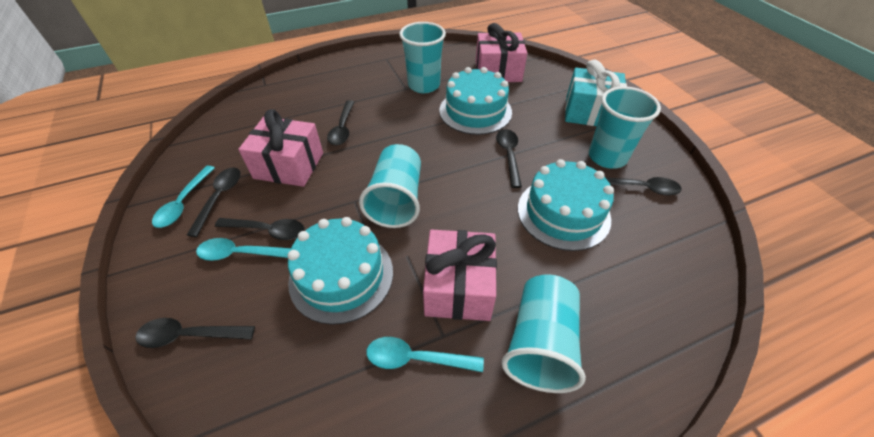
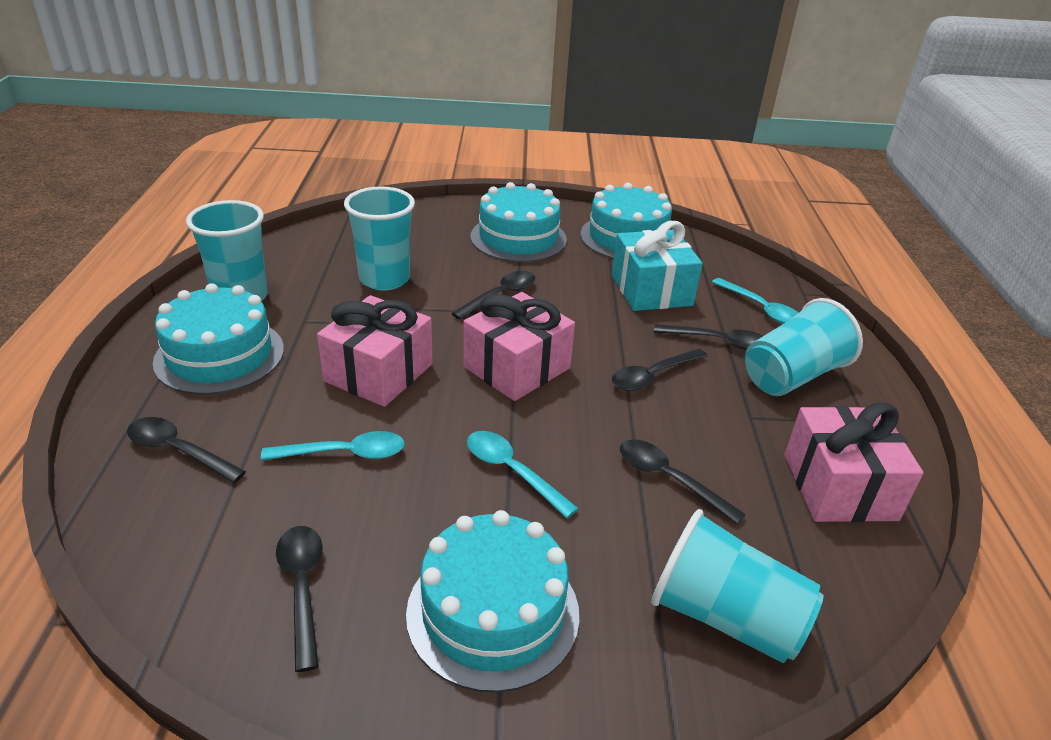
turquoise cake: [287,217,393,325] [439,67,512,135] [518,159,614,251] = 3 -> [153,283,284,395] [406,510,579,693] [471,182,567,262] [580,183,672,259] = 4

